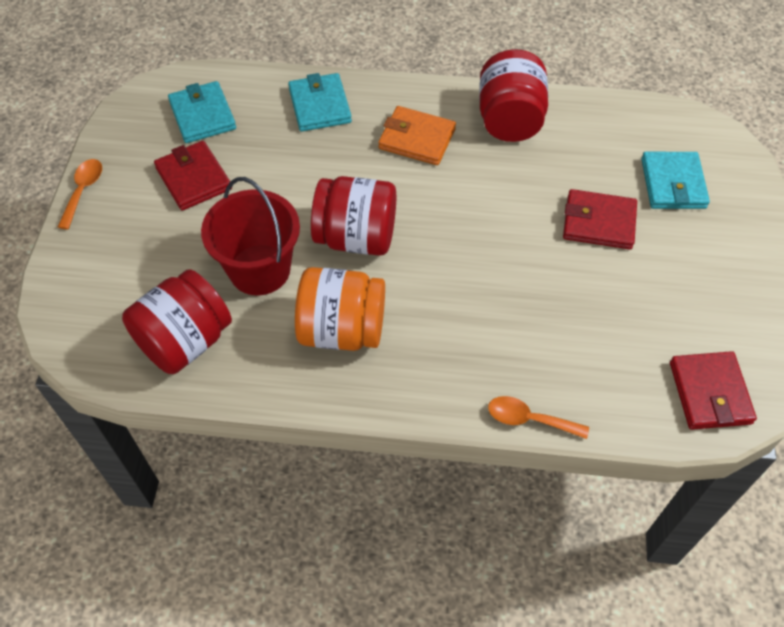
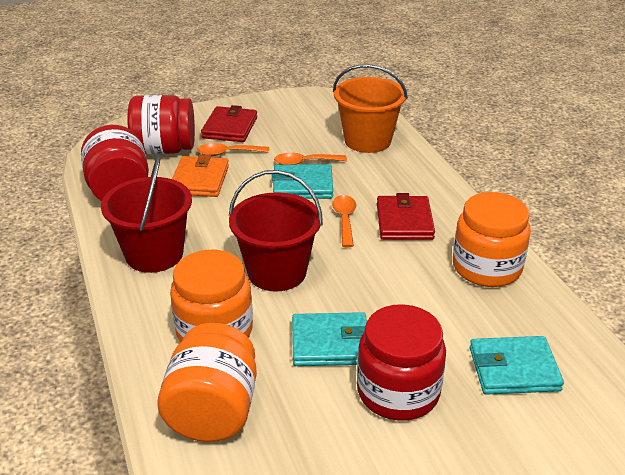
orange bucket: none = 0 -> [333,64,408,153] = 1
orange jar: [295,267,385,351] = 1 -> [157,323,257,442] [170,250,253,343] [453,192,531,287] = 3
orange spoon: [58,159,102,230] [488,396,589,439] = 2 -> [197,143,269,156] [274,153,347,165] [332,195,356,247] = 3
red bucket: [201,177,300,295] = 1 -> [101,155,192,273] [229,170,323,292] = 2
red wallet: [154,141,232,211] [563,189,637,250] [670,351,757,430] = 3 -> [201,105,257,142] [377,193,435,240] = 2

